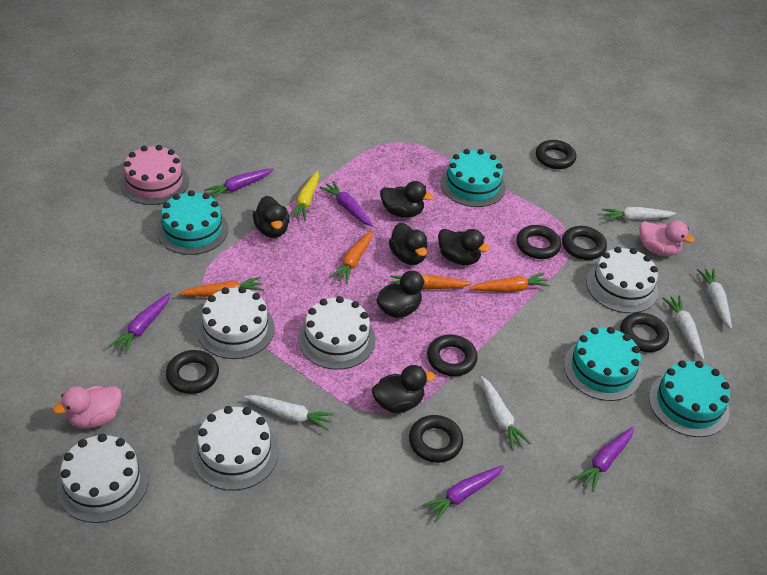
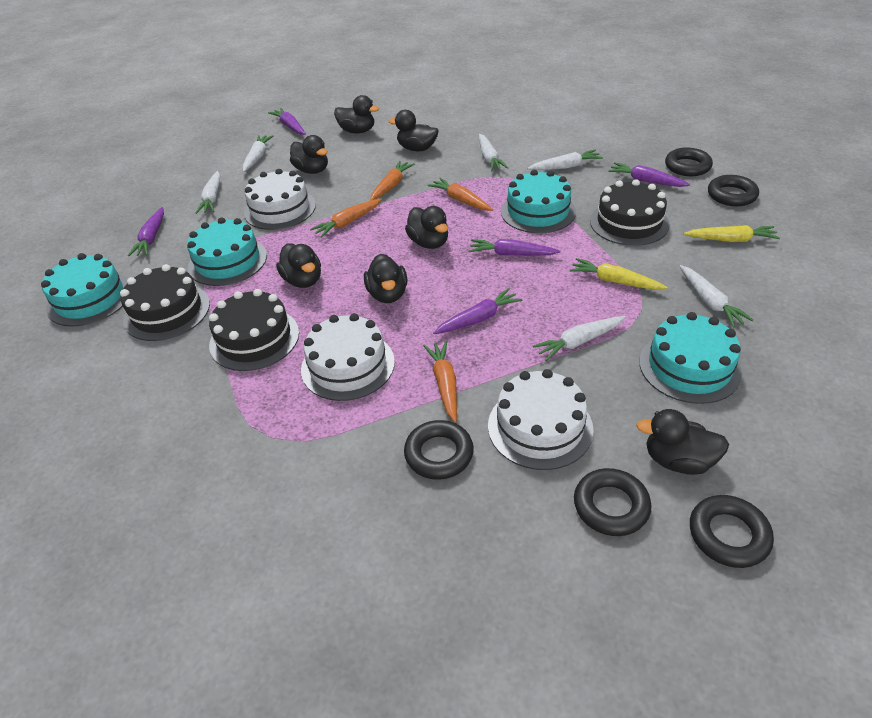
black cake: none = 0 -> [120,264,210,341] [209,289,299,371] [590,179,669,246] = 3
black duck: [253,196,289,238] [372,365,435,413] [376,271,430,318] [380,181,434,218] [389,223,427,265] [438,229,490,265] = 6 -> [276,244,321,288] [290,135,328,174] [334,95,379,134] [364,254,408,303] [388,110,439,151] [405,206,448,249] [636,409,729,475] = 7
black ring: [166,350,219,394] [409,415,463,463] [427,335,478,376] [516,225,561,259] [536,140,576,169] [562,226,607,260] [620,313,669,352] = 7 -> [404,420,474,480] [574,468,652,536] [665,147,713,176] [690,495,774,568] [708,175,759,206] = 5
pink cake: [120,145,189,205] = 1 -> none = 0
pink duck: [53,386,122,429] [640,221,695,256] = 2 -> none = 0
white cake: [57,434,149,523] [191,406,279,491] [197,286,275,359] [298,296,376,370] [586,247,658,313] = 5 -> [244,169,316,230] [301,313,395,401] [488,369,594,470] = 3
white carrot: [244,395,335,431] [480,376,531,450] [602,207,676,221] [662,296,704,360] [697,268,732,329] = 5 -> [196,171,220,214] [243,135,274,172] [479,134,509,171] [527,150,603,170] [533,316,626,361] [679,265,753,328] = 6
yellow carrot: [289,171,319,221] = 1 -> [570,258,667,290] [683,225,780,242] = 2

